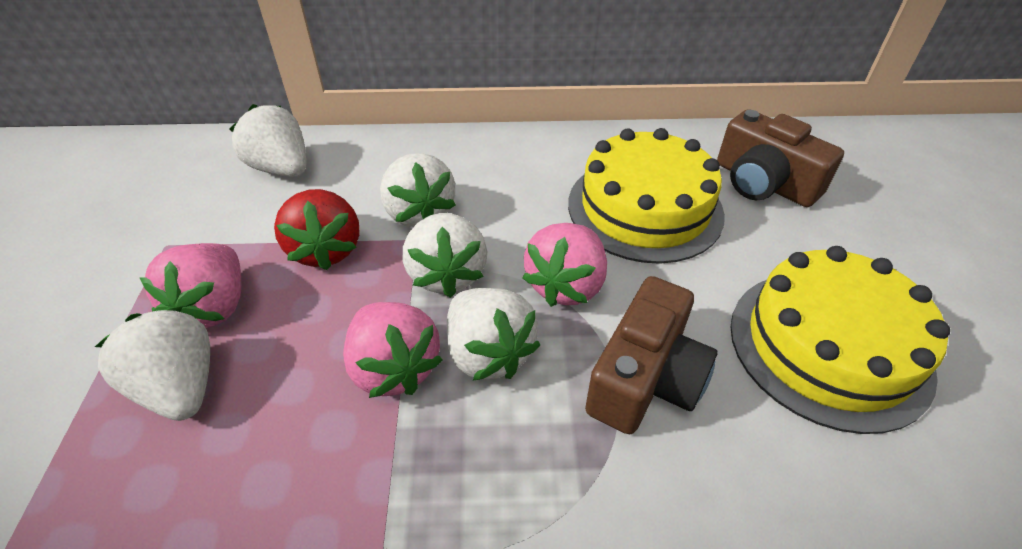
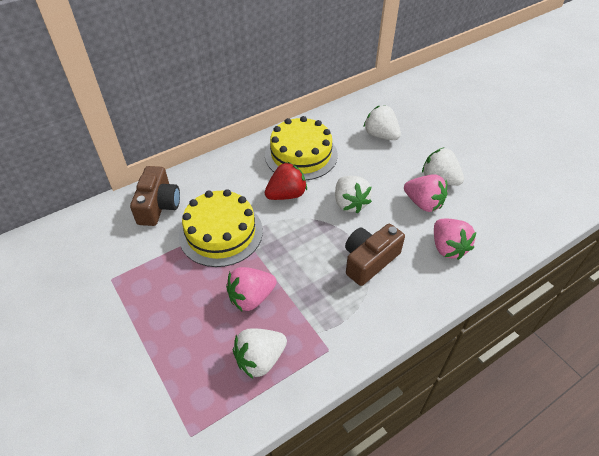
white strawberry: [95,307,210,421] [229,104,306,177] [380,153,456,227] [403,213,487,298] [447,288,540,381] = 5 -> [233,328,287,379] [335,176,372,213] [363,105,401,140] [422,147,464,186] = 4

